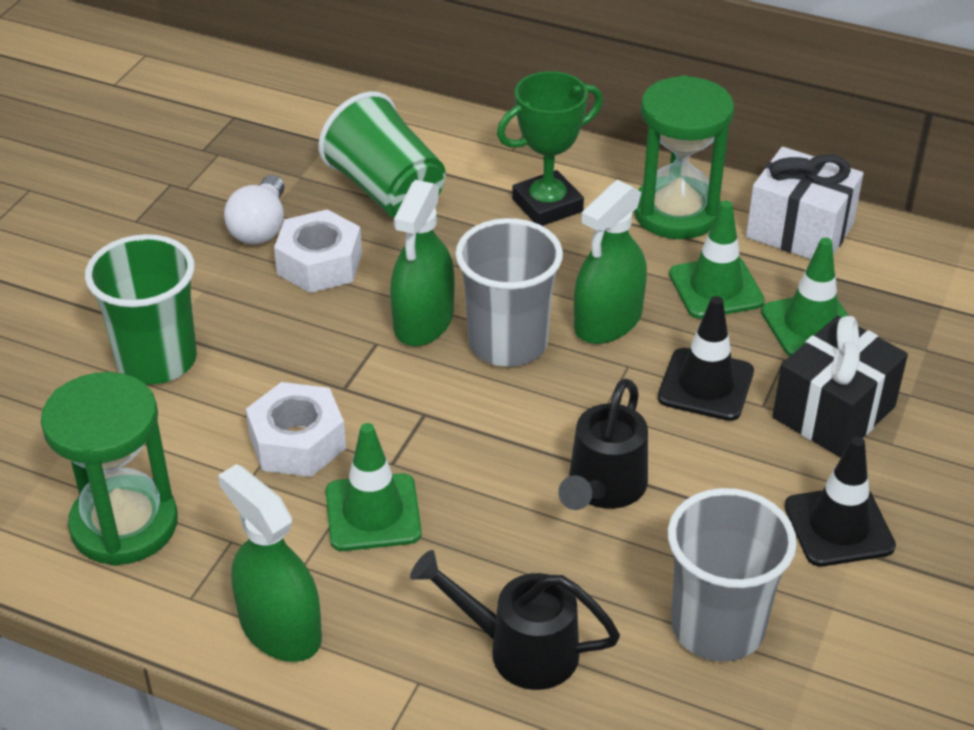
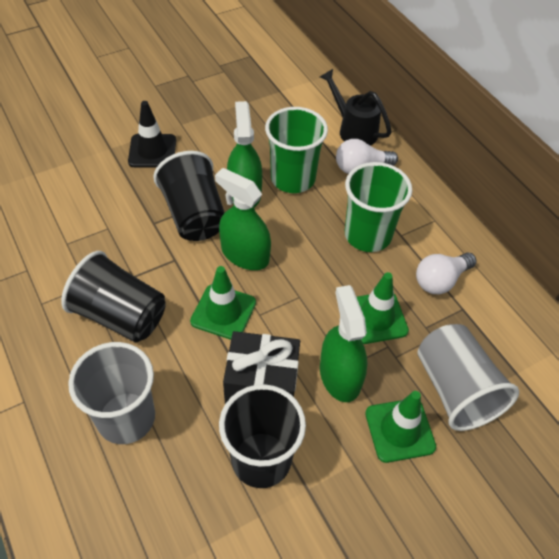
black cup: none = 0 -> [61,251,166,342] [153,151,225,241] [219,384,306,488] = 3
black traffic cone: [658,296,754,421] [784,437,896,566] = 2 -> [128,101,176,168] = 1
black watering can: [410,550,620,690] [558,379,648,510] = 2 -> [320,69,392,146] = 1
green hourglass: [41,372,178,566] [633,75,734,239] = 2 -> none = 0
green trophy: [497,71,603,226] = 1 -> none = 0
white gift: [746,147,864,259] = 1 -> none = 0
white light bulb: [224,175,284,245] = 1 -> [336,139,398,174] [416,252,476,294] = 2
white nut: [246,382,346,477] [274,209,362,293] = 2 -> none = 0

